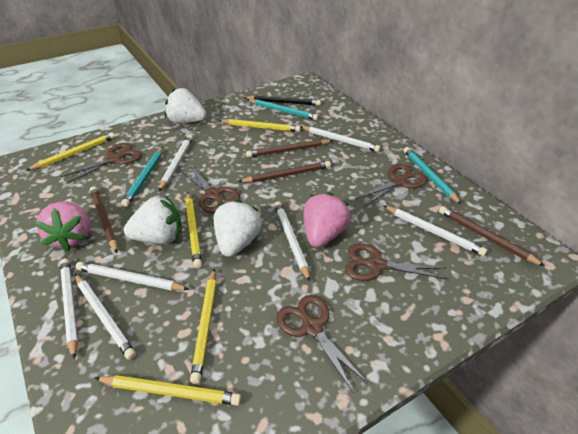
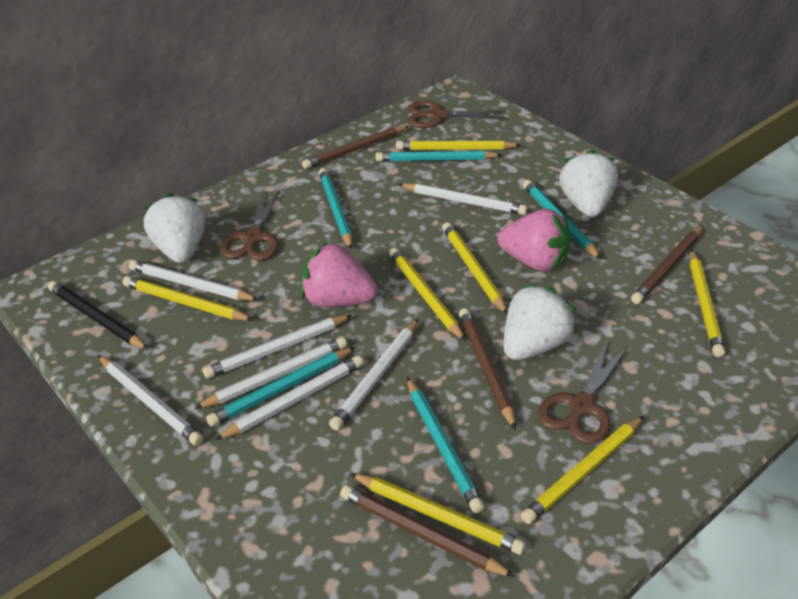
brown scissors: [60,143,142,184] [179,165,240,213] [276,295,369,393] [345,244,448,281] [354,164,427,207] = 5 -> [220,190,280,261] [407,101,506,128] [538,341,628,444] = 3
turquoise pencil: [121,147,163,207] [247,99,319,120] [404,147,462,205] = 3 -> [206,347,355,426] [319,168,353,250] [375,150,502,162] [407,377,484,513] [523,180,601,259] = 5
yellow pencil: [26,132,115,171] [95,375,241,406] [185,193,202,268] [190,269,216,384] [219,119,301,132] = 5 -> [122,276,254,321] [350,473,526,555] [389,247,466,342] [396,140,520,150] [442,222,508,314] [521,416,644,524] [690,250,725,357] = 7

